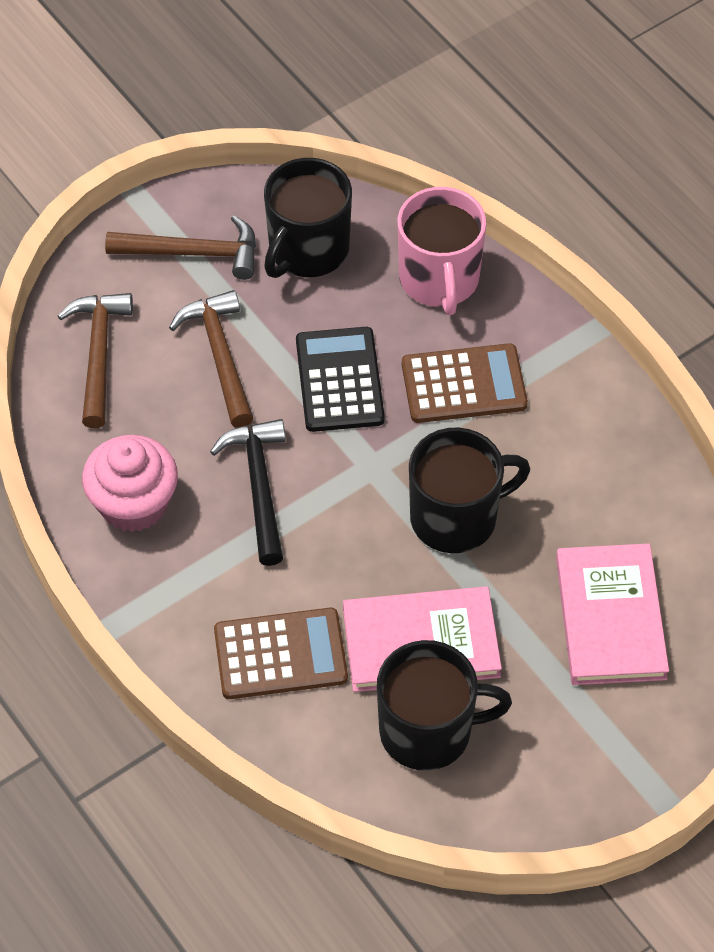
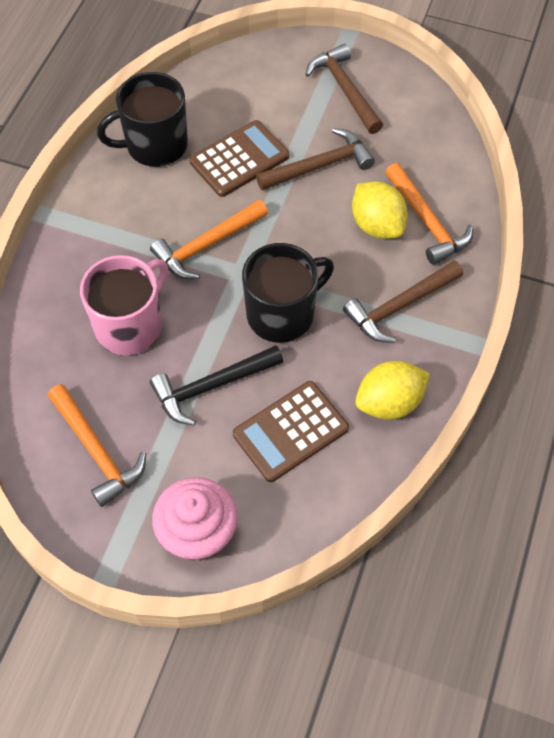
black calculator: [296,327,385,432] = 1 -> none = 0
black mug: [264,158,352,278] [377,640,512,771] [409,428,530,553] = 3 -> [97,72,188,167] [242,243,334,343] = 2
orange hammer: none = 0 -> [48,384,146,507] [150,200,268,279] [385,163,473,265] = 3
pink book: [343,586,502,692] [556,543,669,685] = 2 -> none = 0
yellow lemon: none = 0 -> [352,181,408,239] [355,361,430,420] = 2

